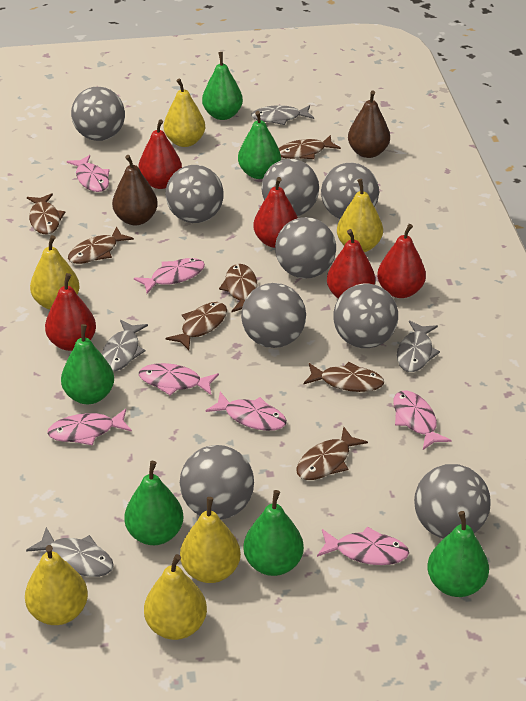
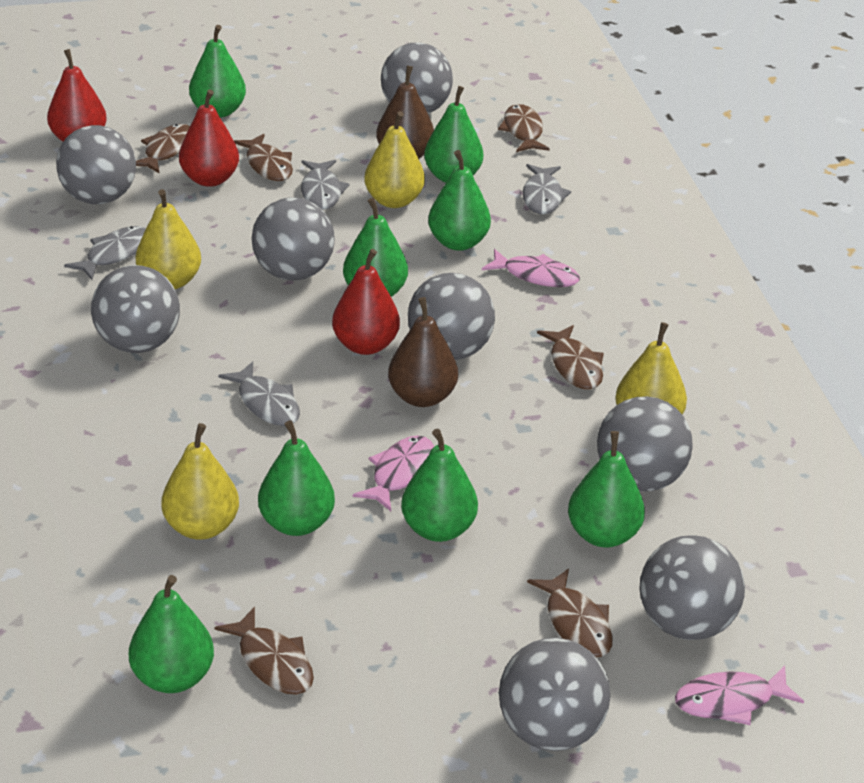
brown fish: [27,193,65,234] [68,227,134,264] [166,302,227,350] [219,264,257,312] [279,135,341,159] [296,426,368,480] [304,362,384,392] = 7 -> [136,124,190,173] [214,607,314,695] [234,134,293,181] [498,104,550,152] [527,569,613,657] [537,325,604,390] = 6
green pear: [61,324,114,404] [124,461,183,545] [202,52,243,120] [238,111,281,179] [243,490,304,576] [427,511,489,597] = 6 -> [129,575,214,693] [189,25,246,118] [258,420,335,536] [343,198,408,297] [401,429,478,542] [424,86,483,183] [428,150,491,251] [568,431,645,547] = 8
grey ball: [71,87,125,141] [166,165,224,223] [180,445,254,519] [241,283,306,348] [261,159,319,216] [275,217,336,279] [321,163,379,219] [333,283,398,348] [414,464,491,539] = 9 -> [56,125,136,204] [91,265,180,353] [251,197,335,281] [381,43,453,114] [408,273,495,360] [499,638,610,751] [597,396,693,492] [639,535,745,640] = 8
pink fish: [47,409,132,446] [67,155,110,192] [134,258,205,294] [139,363,219,395] [206,392,287,431] [317,526,409,565] [393,390,452,450] = 7 -> [353,435,434,511] [482,249,580,287] [675,666,804,725] = 3
red pear: [45,273,96,351] [138,119,182,189] [253,177,298,248] [327,229,375,298] [377,224,426,298] = 5 -> [47,49,107,142] [179,89,239,187] [332,249,400,355] = 3
yellow pear: [25,545,88,625] [30,235,80,310] [144,554,207,640] [164,78,205,147] [180,497,241,583] [337,179,383,252] = 6 -> [136,189,201,289] [161,423,239,540] [364,111,425,208] [615,322,687,415] = 4

